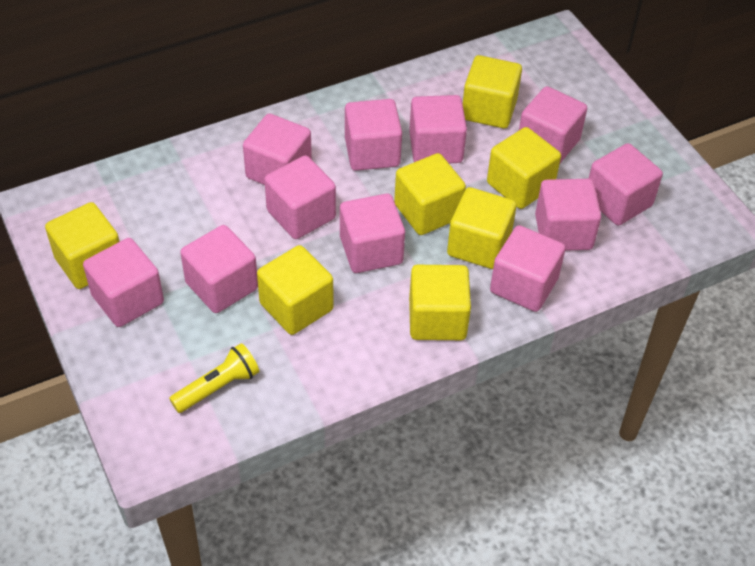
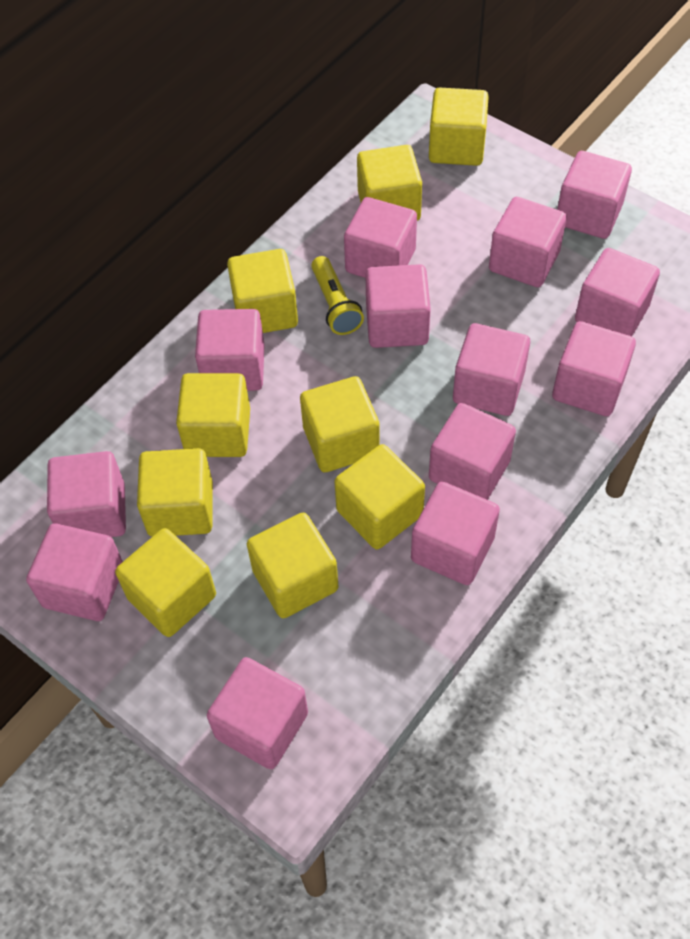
pink cube: [83,238,164,327] [180,225,258,313] [243,113,312,185] [264,156,336,239] [340,193,405,273] [345,99,402,171] [409,95,467,163] [490,225,566,312] [519,86,587,163] [535,179,601,251] [588,143,663,225] = 11 -> [26,523,123,621] [47,451,126,537] [195,309,264,391] [207,657,308,769] [344,197,417,278] [365,264,431,348] [411,482,500,585] [429,403,516,500] [453,323,530,416] [489,197,567,287] [552,321,636,416] [557,151,632,239] [575,248,660,336] = 13
yellow cube: [45,202,120,289] [257,245,334,335] [394,153,466,235] [409,265,471,340] [447,187,517,269] [463,55,522,128] [487,127,561,209] = 7 -> [115,528,216,637] [137,448,213,537] [176,373,250,457] [227,249,298,333] [247,512,339,618] [300,376,380,472] [334,444,425,550] [357,145,422,221] [429,88,489,166] = 9

